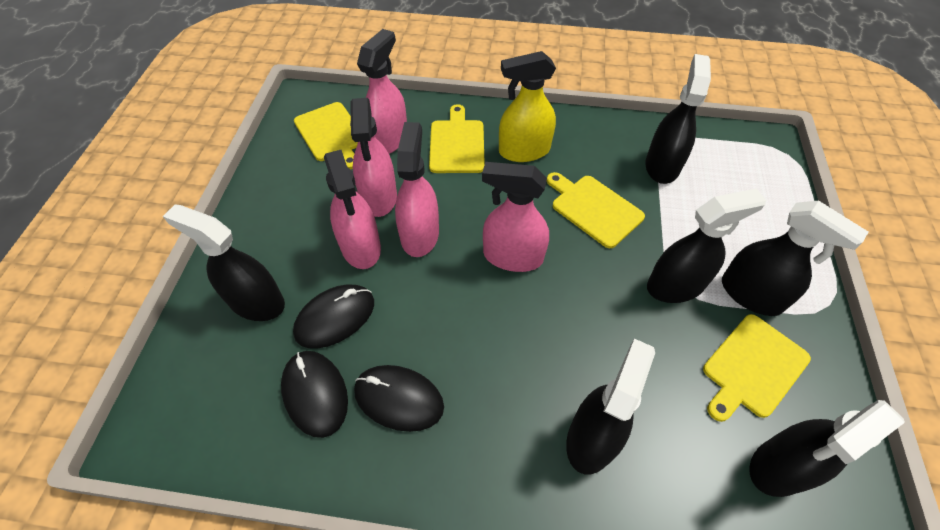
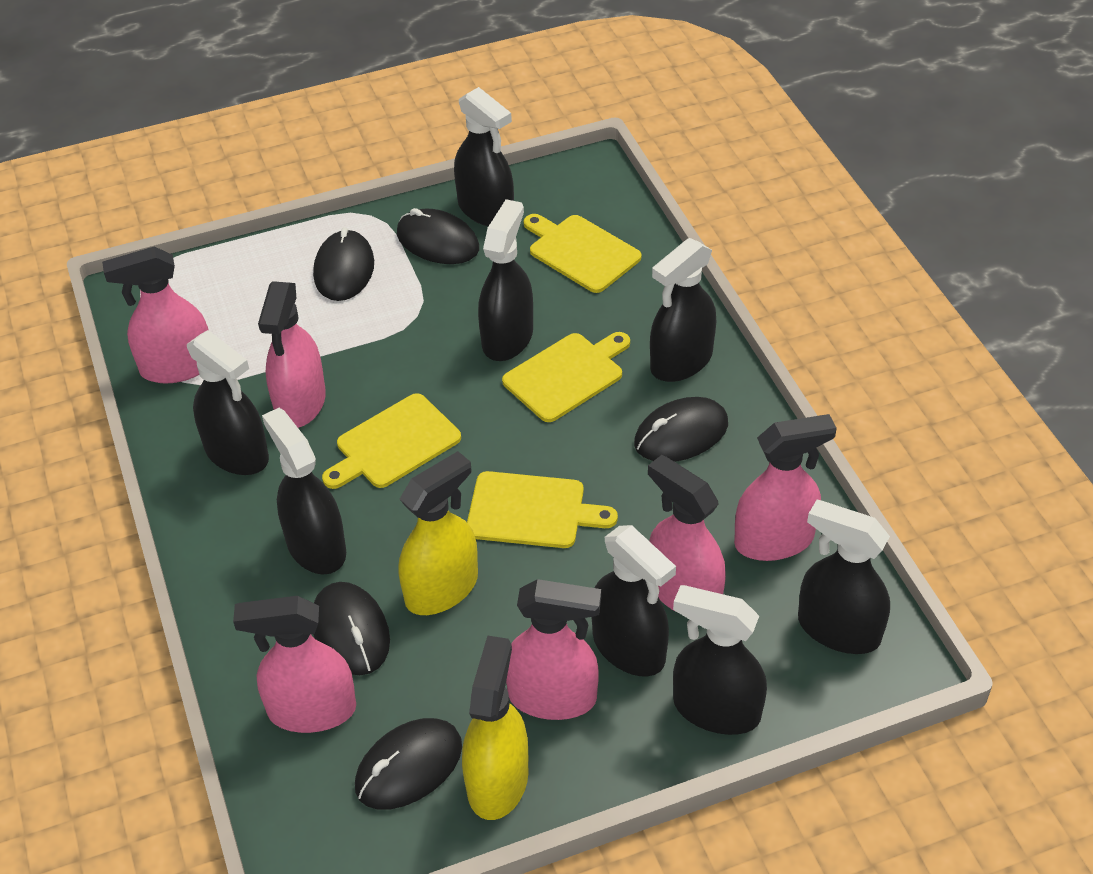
black mouse: [281,351,348,438] [293,284,374,349] [354,365,444,432] = 3 -> [313,227,374,301] [313,582,390,675] [355,718,462,810] [397,208,479,264] [634,397,728,462] = 5
black spray bottle: [163,204,285,321] [566,339,655,474] [645,54,711,184] [647,188,766,303] [722,201,868,316] [749,400,905,497] = 6 -> [187,330,269,475] [262,408,346,574] [454,87,514,226] [478,199,533,361] [591,525,676,676] [650,238,716,382] [673,585,767,735] [798,500,890,654] = 8
pink spray bottle: [324,150,381,269] [350,98,397,217] [357,29,407,154] [395,122,439,257] [482,162,549,272] = 5 -> [102,247,209,384] [233,596,356,733] [258,281,326,428] [506,579,601,720] [648,455,726,613] [734,414,837,561] = 6
yellow spray bottle: [499,51,556,162] = 1 -> [398,451,478,615] [462,635,528,820] = 2

